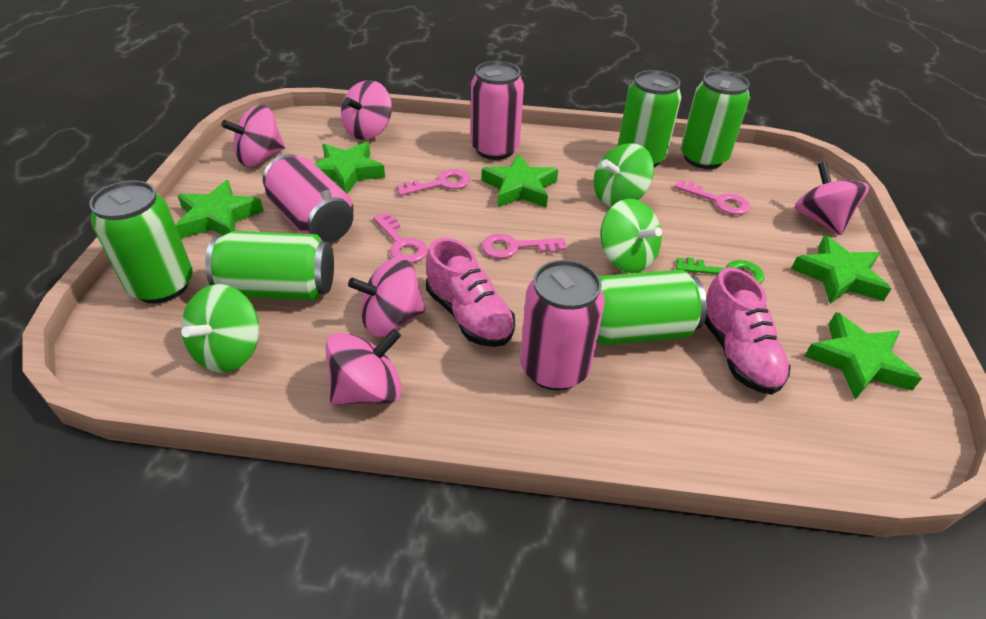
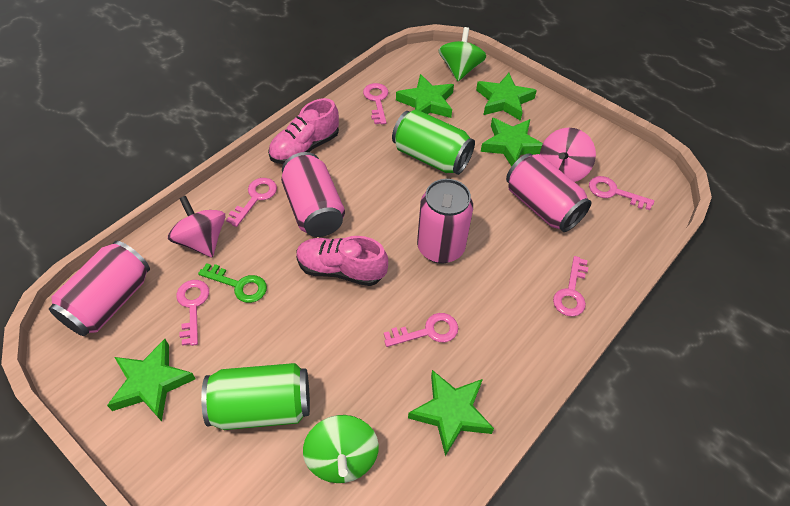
green can: [89,180,193,303] [205,231,334,300] [597,270,707,345] [618,70,682,167] [681,71,750,169] = 5 -> [201,363,310,430] [392,109,475,175] = 2
green spinning top: [181,284,259,373] [594,143,654,207] [600,199,662,273] = 3 -> [303,415,379,483] [438,27,486,81] = 2
pink can: [263,154,354,242] [471,61,524,160] [520,260,605,390] = 3 -> [49,241,150,336] [281,152,345,237] [417,179,473,264] [506,153,592,232] = 4
pink key: [373,212,428,263] [396,169,470,196] [482,233,565,259] [674,179,750,215] = 4 -> [176,280,209,346] [226,178,277,227] [363,83,388,124] [384,313,458,347] [553,256,588,317] [589,176,654,210] = 6
pink spinning top: [222,105,285,167] [326,329,402,405] [341,80,392,140] [348,257,426,337] [794,162,869,235] = 5 -> [168,196,225,257] [540,128,596,182] = 2

